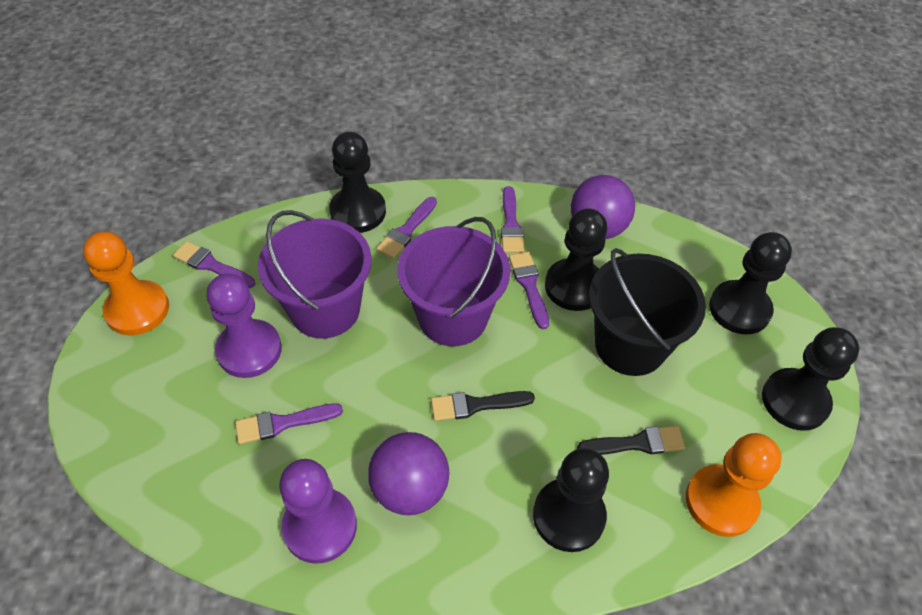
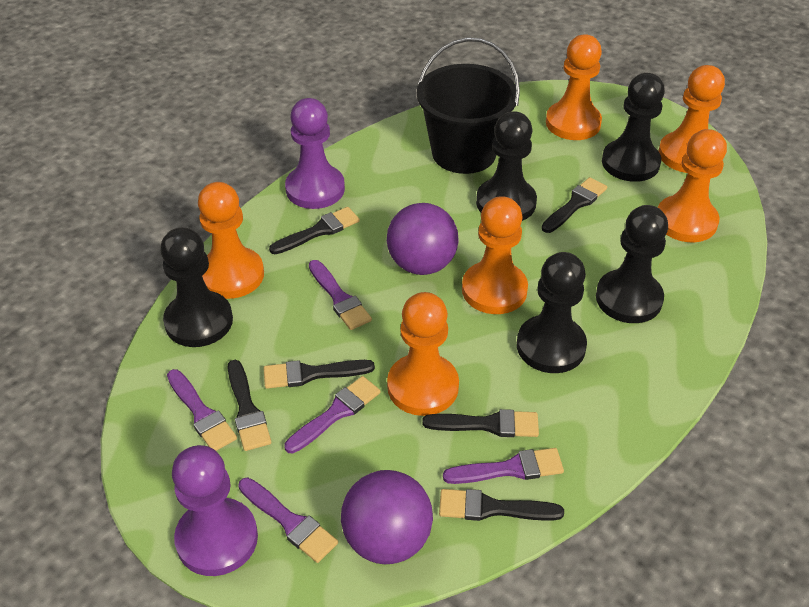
black brush: [431,391,535,421] [577,426,685,455] = 2 -> [228,360,271,451] [264,360,375,389] [269,207,360,254] [422,409,539,437] [439,489,564,521] [542,177,607,233] = 6
orange pawn: [83,231,169,336] [686,433,782,537] = 2 -> [198,182,264,299] [387,292,459,416] [462,196,528,314] [546,35,602,140] [658,129,727,242] [659,65,725,173] = 6
purple bucket: [258,210,371,339] [398,217,510,346] = 2 -> none = 0

